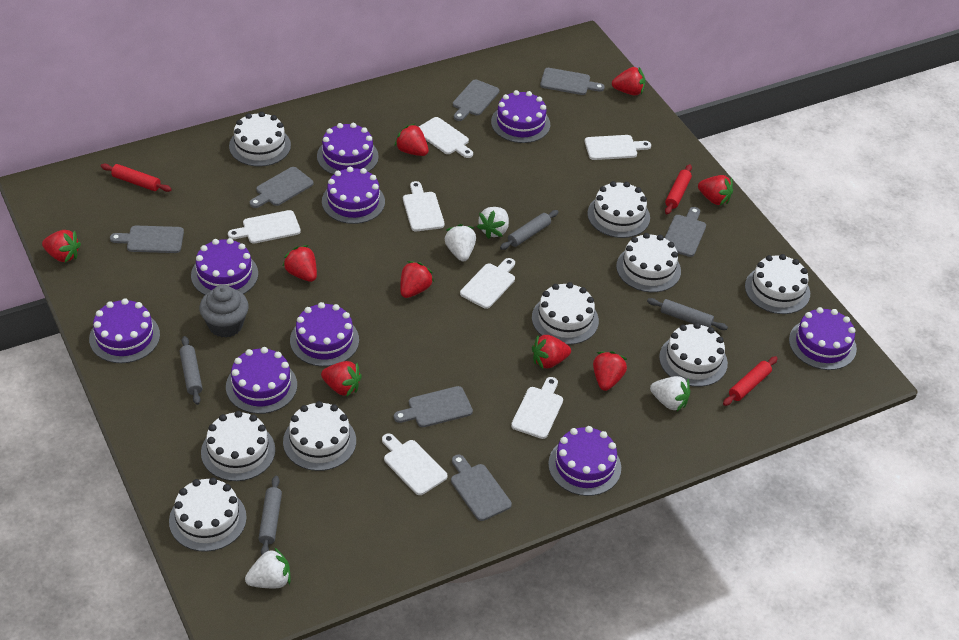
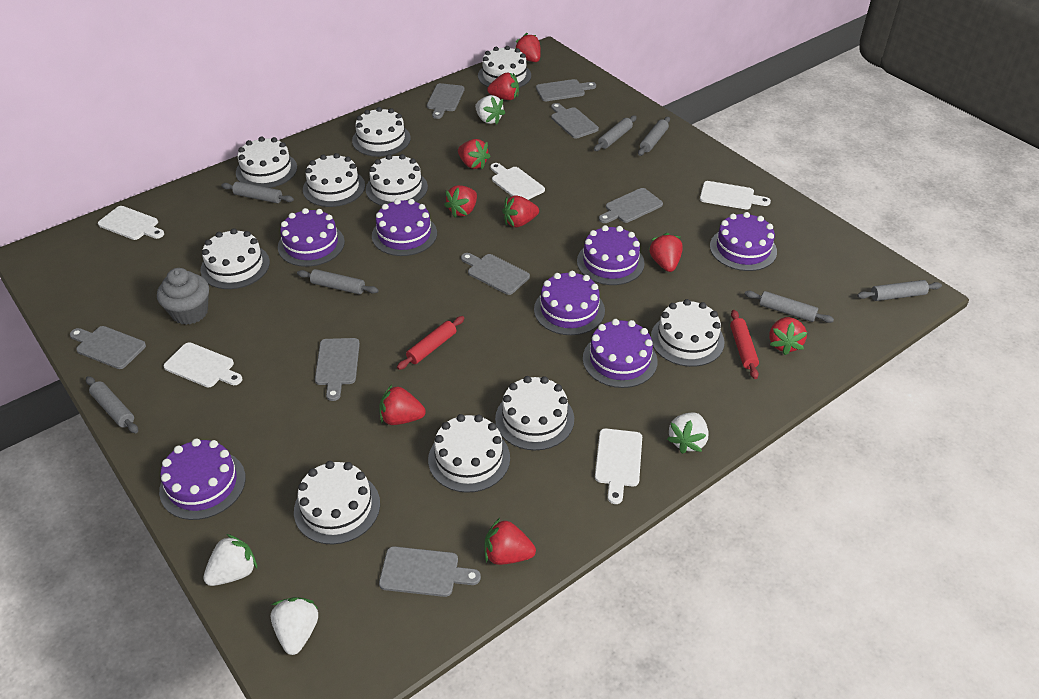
grey cutting board: [110,226,184,253] [250,167,313,208] [394,386,473,427] [451,455,512,521] [453,79,500,121] [540,68,605,95] [665,207,706,257] = 7 -> [70,326,146,369] [315,338,360,401] [379,546,481,597] [427,83,464,119] [461,253,530,295] [536,79,596,101] [551,103,599,138] [599,188,663,223] = 8
grey rolling pin: [180,336,202,405] [258,476,282,555] [500,210,559,250] [647,298,728,330] = 4 -> [86,376,138,433] [221,182,294,203] [297,269,378,294] [594,116,637,151] [638,117,670,156] [745,291,834,323] [857,280,942,301] = 7
purple cake: [89,298,160,363] [191,238,258,295] [226,347,297,414] [290,302,359,367] [317,123,379,175] [322,167,385,224] [491,90,550,143] [548,426,621,496] [789,307,857,370] = 9 -> [159,438,246,520] [278,208,345,267] [372,199,437,256] [534,271,605,335] [577,225,645,285] [583,319,658,388] [710,212,777,271] = 7
red rolling pin: [101,164,172,192] [665,164,692,214] [723,356,778,406] = 3 -> [397,316,465,370] [730,310,759,379] = 2
white cake: [169,478,247,552] [201,411,275,481] [229,112,291,167] [283,401,356,471] [532,282,599,345] [587,181,650,238] [616,233,681,292] [659,323,728,387] [745,254,810,314] = 9 -> [200,228,270,289] [236,137,297,188] [294,461,380,544] [303,153,365,207] [352,107,411,157] [366,154,428,206] [428,414,510,493] [478,46,531,88] [495,376,574,450] [651,299,724,367] = 10
white cutting board: [228,210,301,244] [382,433,448,495] [403,181,445,231] [419,117,473,158] [460,258,515,309] [511,377,563,439] [585,135,651,160] = 7 -> [98,206,164,240] [164,342,242,387] [490,163,545,200] [595,428,642,504] [700,181,771,210] = 5

